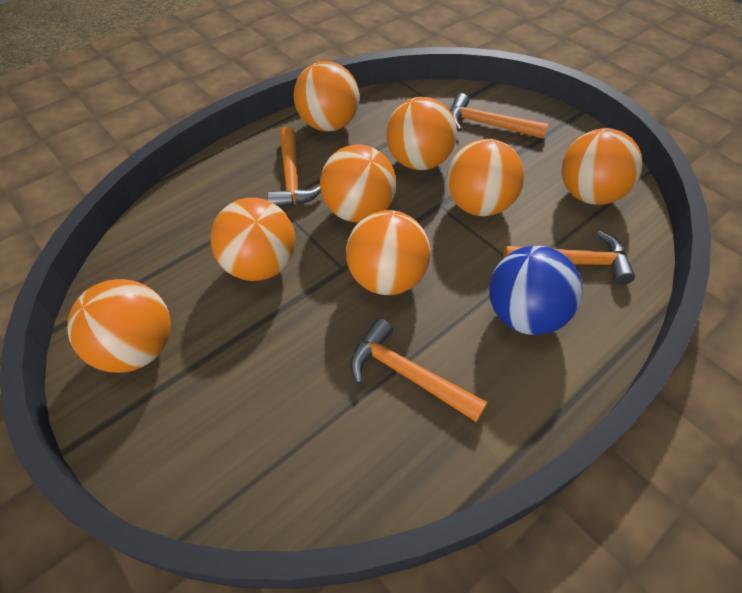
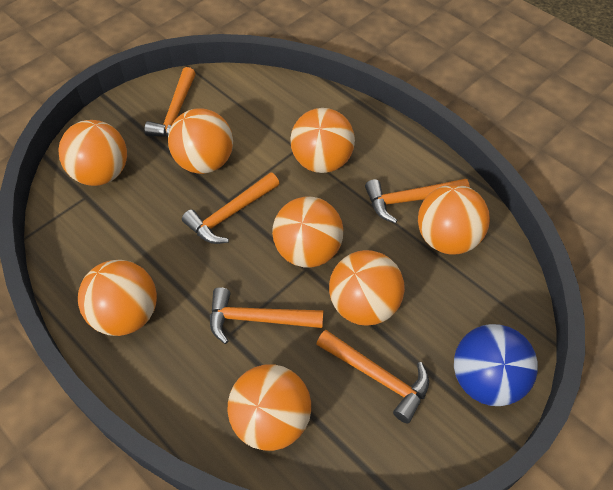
orange hammer: [267,127,321,207] [350,318,488,422] [450,93,549,139] [503,231,635,285] = 4 -> [144,67,196,137] [182,172,280,244] [210,287,323,344] [316,330,429,424] [365,179,470,223] = 5

